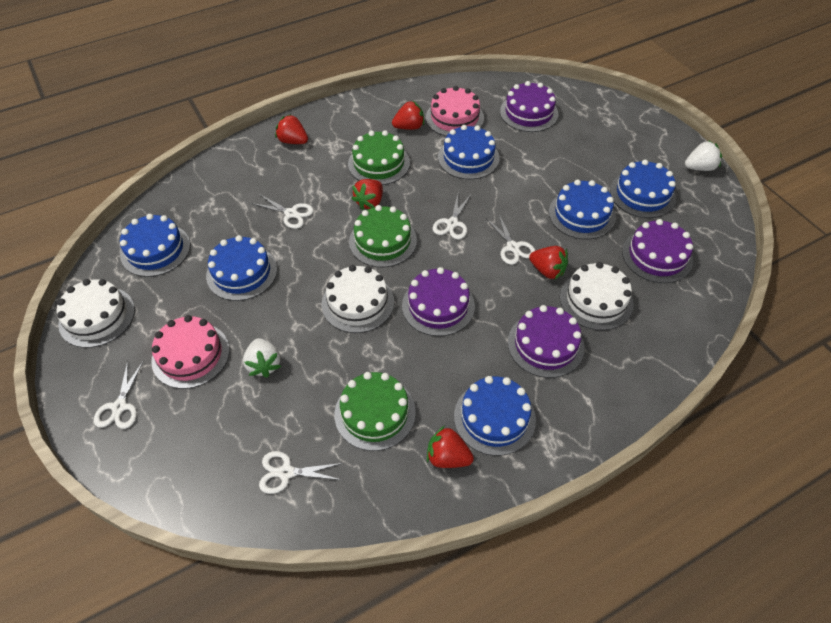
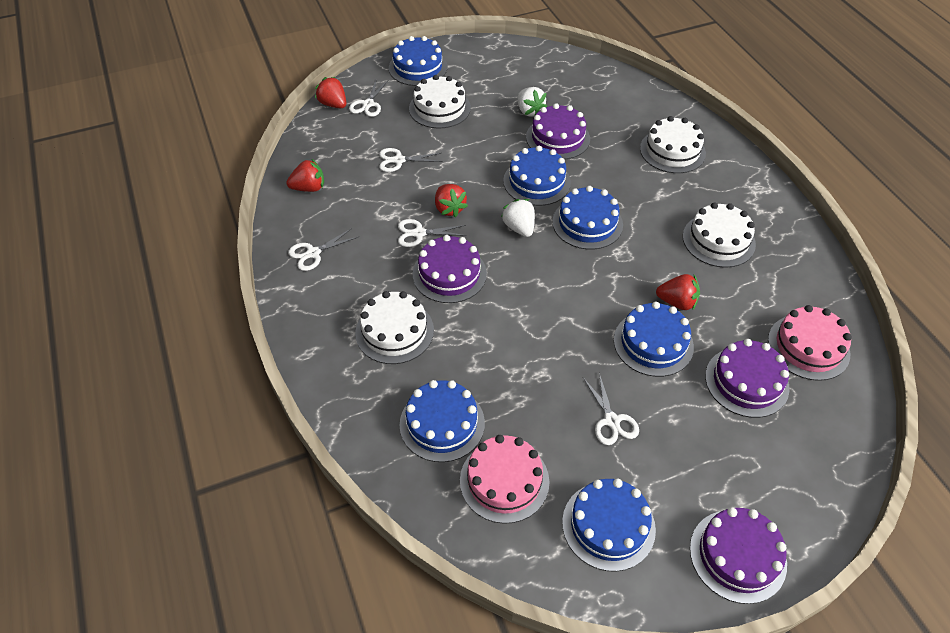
green cake: [335,372,416,451] [348,130,410,185] [349,205,417,267] = 3 -> none = 0
red strawberry: [275,114,308,144] [352,179,383,210] [392,100,424,130] [427,426,474,468] [529,246,568,279] = 5 -> [286,159,324,192] [315,77,346,108] [435,184,468,218] [656,274,700,311] = 4
white cake: [57,279,135,348] [322,265,394,333] [560,262,634,330] = 3 -> [355,291,434,364] [409,75,471,128] [640,116,706,173] [683,203,756,268] = 4

